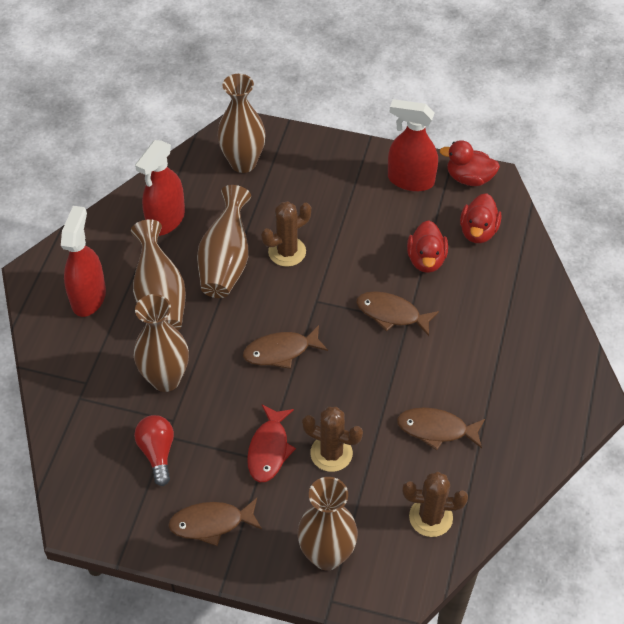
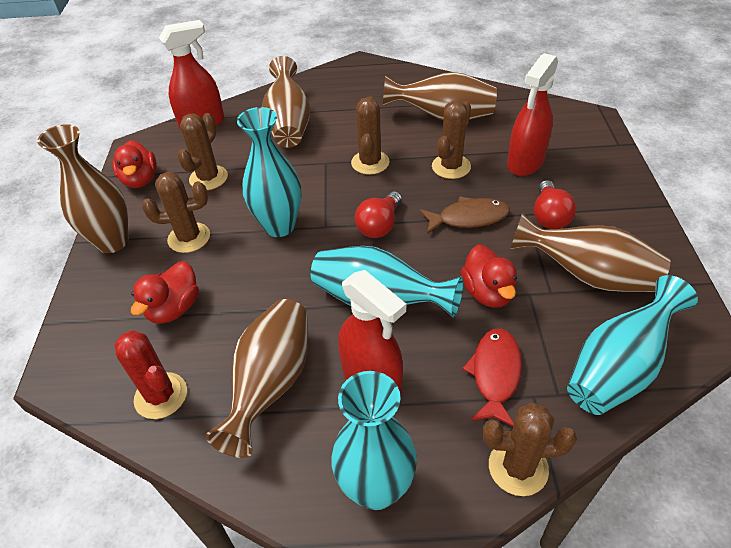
brown cactus: [261,201,311,267] [302,407,363,472] [403,471,468,537] = 3 -> [142,172,210,253] [177,113,228,190] [351,96,390,175] [432,101,471,179] [483,403,577,496] = 5
brown fish: [168,498,262,546] [243,325,328,369] [356,291,439,336] [397,408,485,450] = 4 -> [420,196,510,234] = 1
red cactus: none = 0 -> [114,330,187,419] = 1
red light bulb: [134,415,174,486] = 1 -> [355,191,402,238] [534,180,576,229] = 2
turquoise vase: none = 0 -> [237,107,302,237] [311,246,463,317] [331,371,417,510] [567,275,698,415] = 4

